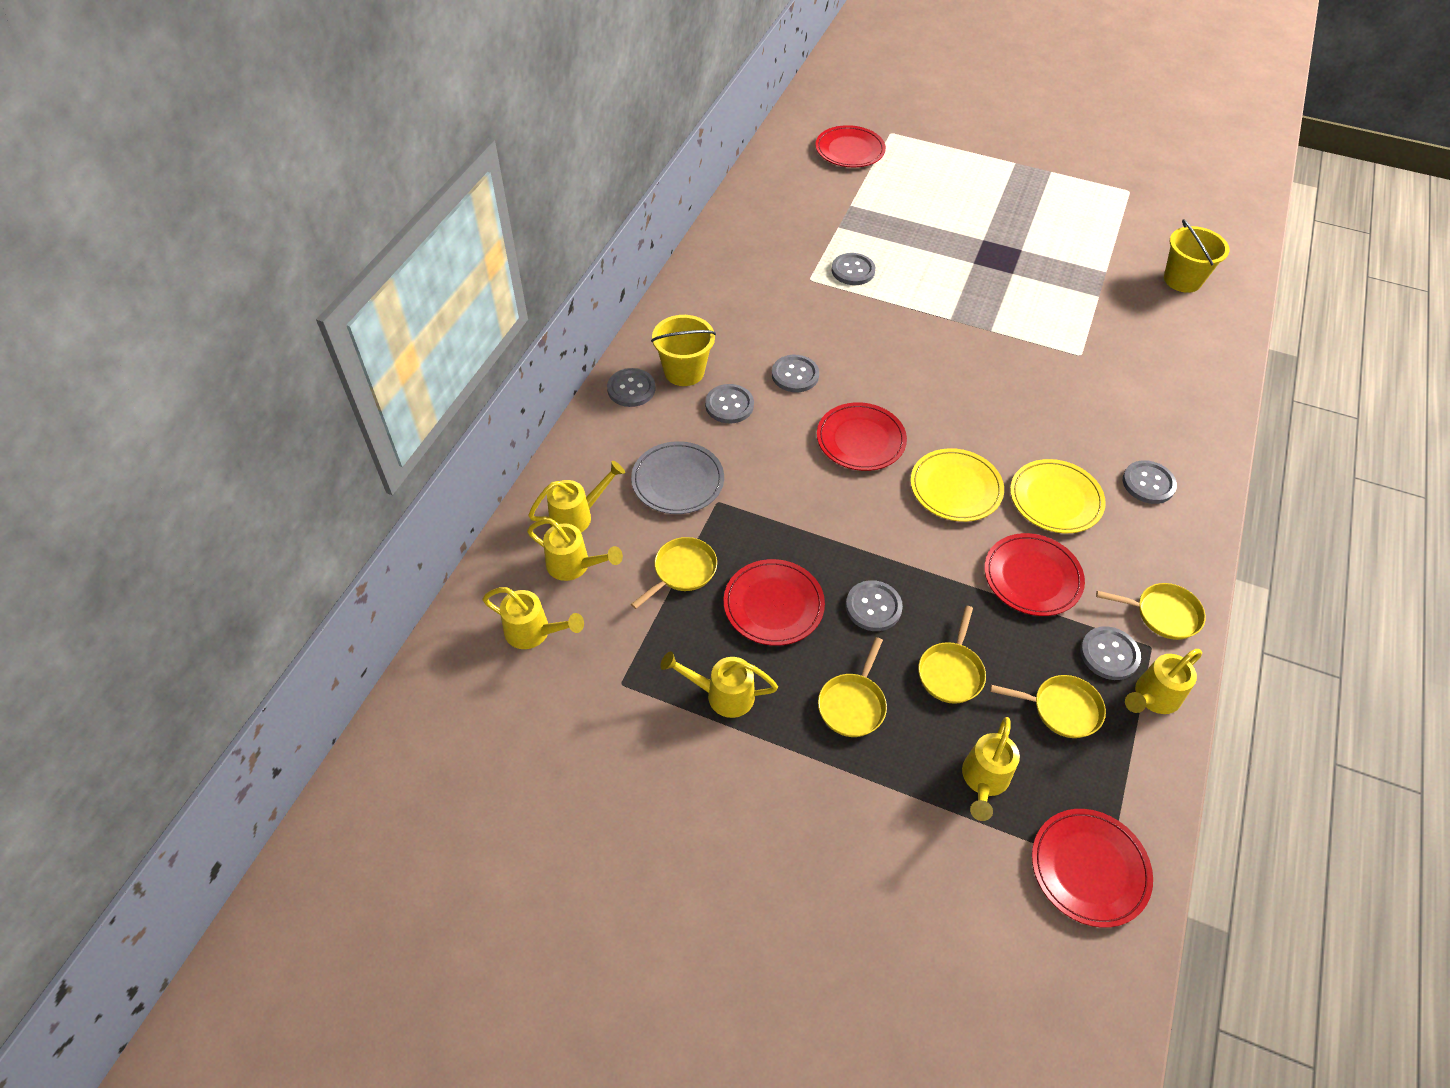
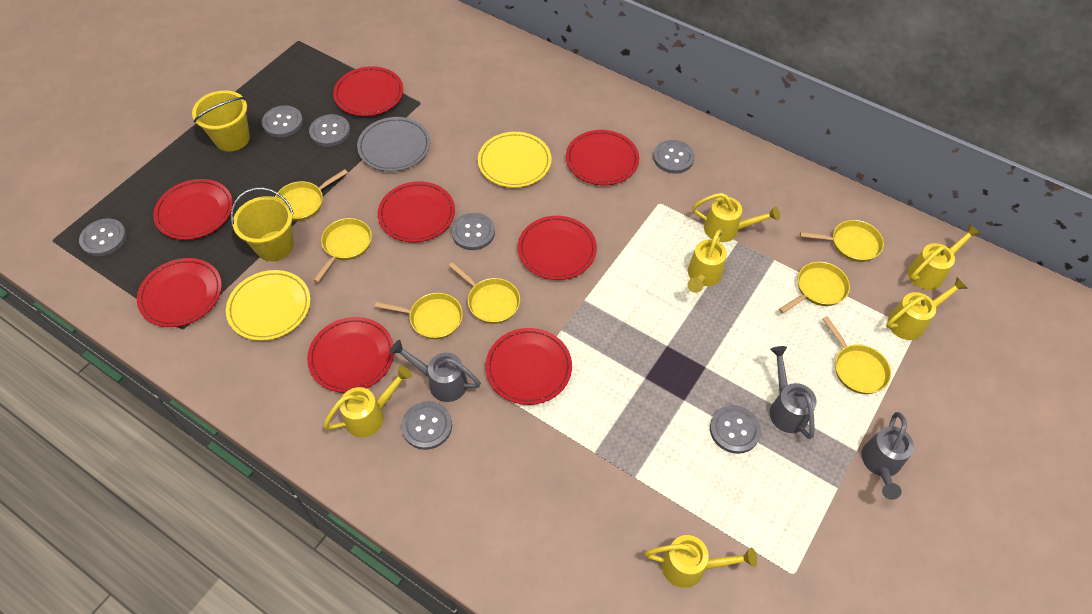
grey watering can: none = 0 -> [390,340,481,402] [770,346,817,439] [862,412,914,500] = 3
red plate: [724,559,825,646] [815,125,886,167] [817,402,907,471] [984,533,1085,616] [1032,809,1153,928] = 5 -> [137,258,222,327] [153,179,233,240] [307,317,394,393] [333,66,403,116] [378,181,455,243] [485,328,572,405] [518,216,597,280] [566,130,639,185] = 8
yellow pan: [631,537,717,609] [818,637,887,737] [918,606,986,704] [990,675,1106,738] [1096,583,1206,640] = 5 -> [275,169,348,221] [313,218,372,282] [375,293,463,339] [449,262,520,324] [779,262,850,313] [800,220,884,262] [823,316,891,394] = 7

